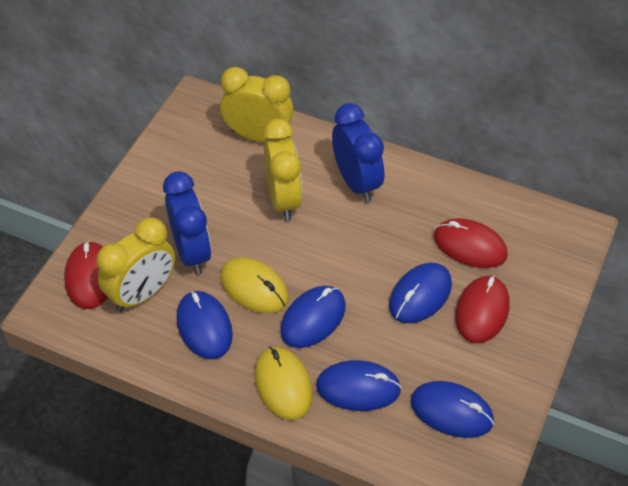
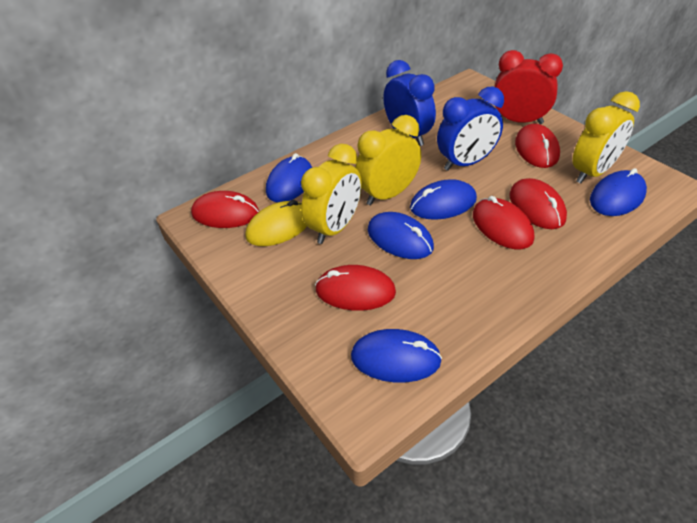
red clock: none = 0 -> [494,50,563,124] = 1
red mouse: [64,241,108,309] [433,218,508,268] [455,276,509,343] = 3 -> [191,191,259,228] [315,265,396,311] [473,196,534,249] [509,178,567,229] [515,124,560,168] = 5
yellow mouse: [220,257,289,313] [254,347,313,420] = 2 -> [246,200,307,246] = 1

